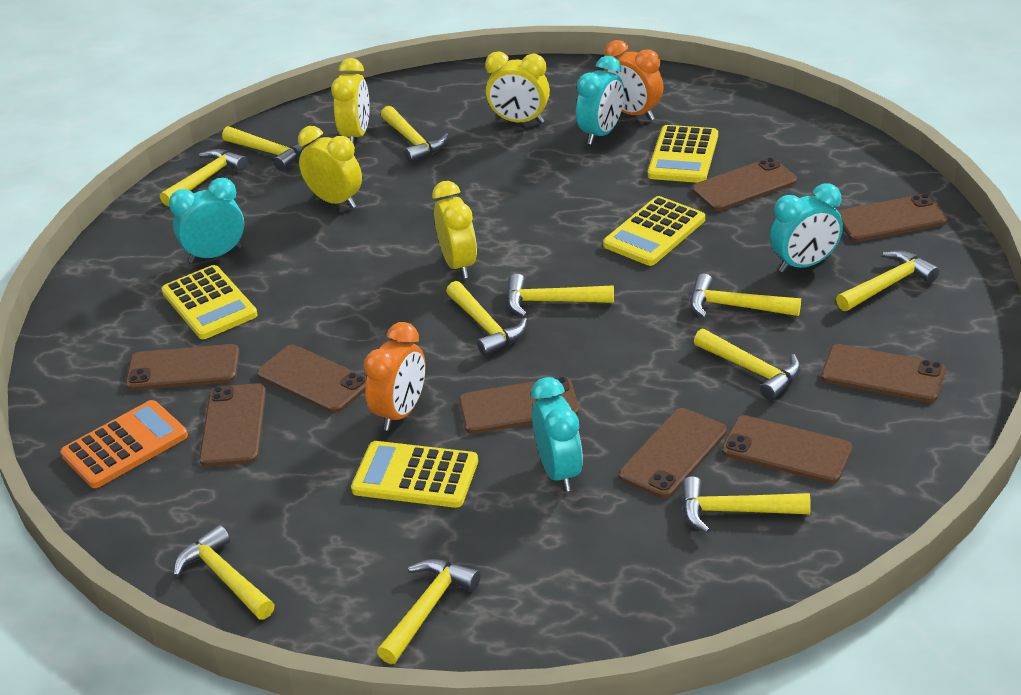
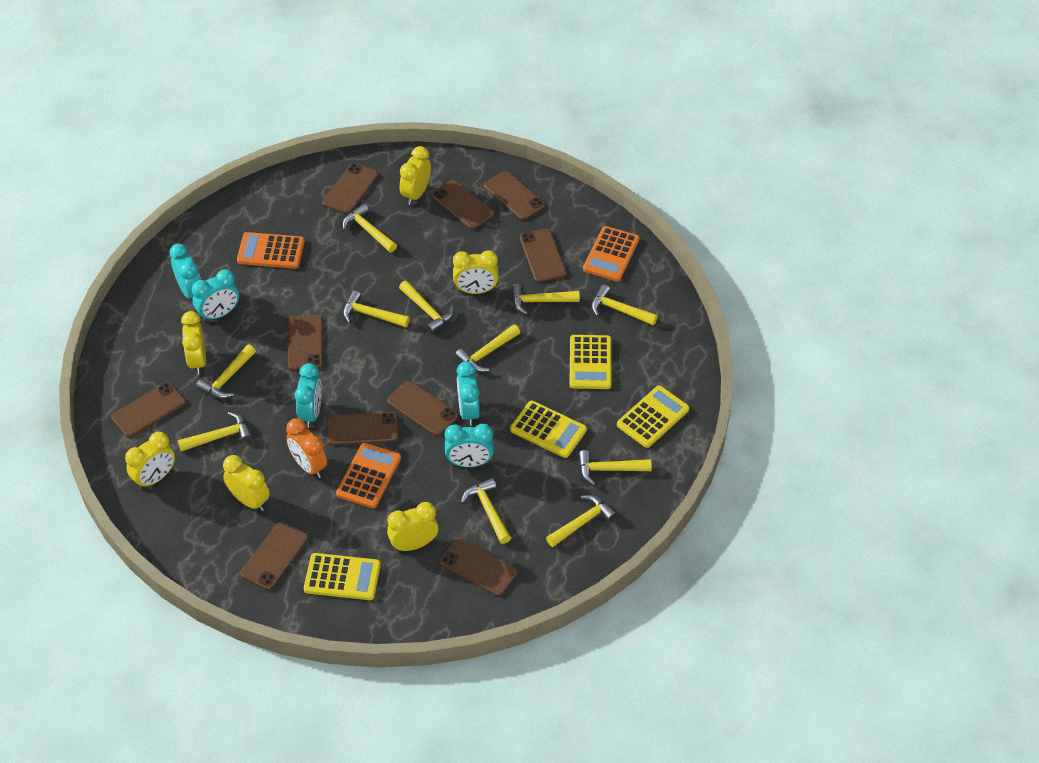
brown phone: [126,344,240,390] [199,383,266,467] [257,345,367,413] [459,377,579,434] [619,408,727,499] [692,158,797,211] [722,415,852,484] [821,344,946,402] [838,194,948,242] = 9 -> [111,382,186,438] [241,522,308,590] [288,315,323,370] [322,163,378,214] [327,412,398,445] [387,381,458,436] [432,180,494,229] [440,538,518,596] [484,171,545,220] [520,229,567,283] = 10
orange calculator: [60,400,188,488] = 1 -> [237,232,305,269] [336,443,401,508] [583,226,640,281] = 3
orange clock: [364,322,426,431] [604,40,663,121] = 2 -> [286,418,327,478] = 1
turquoise clock: [169,178,244,263] [531,377,583,492] [576,56,624,145] [770,183,843,273] = 4 -> [169,243,201,298] [192,269,239,322] [295,363,322,428] [445,424,494,467] [456,361,480,426] = 5
yellow clock: [298,126,362,208] [331,58,370,144] [432,181,477,279] [485,51,550,123] = 4 -> [125,432,175,489] [181,311,206,375] [223,455,270,511] [387,502,439,551] [400,146,431,205] [453,250,499,294] = 6

